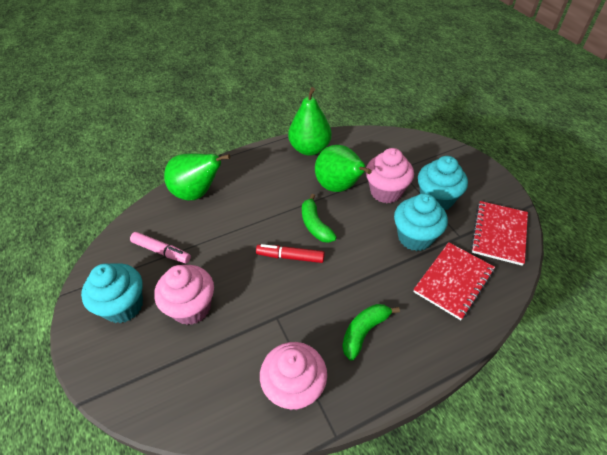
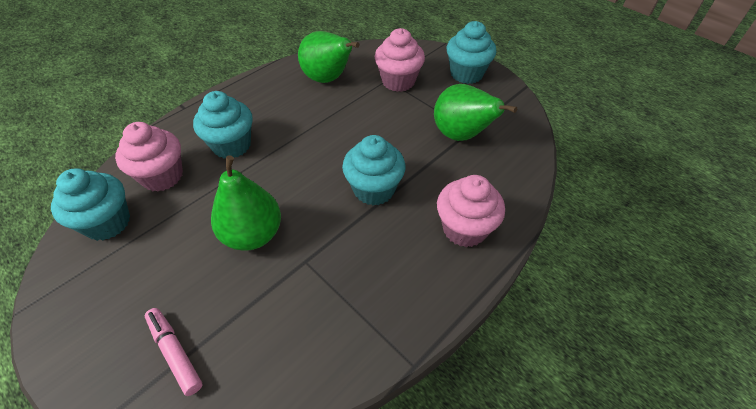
green banana: [302,194,337,243] [342,304,400,360] = 2 -> none = 0
red marker: [256,244,325,263] = 1 -> none = 0
red notebook: [413,242,495,320] [471,201,528,266] = 2 -> none = 0
turquoise cupcake: [81,263,143,323] [394,193,448,251] [418,156,468,210] = 3 -> [51,168,130,241] [193,91,253,159] [342,135,406,205] [447,21,496,84] = 4

